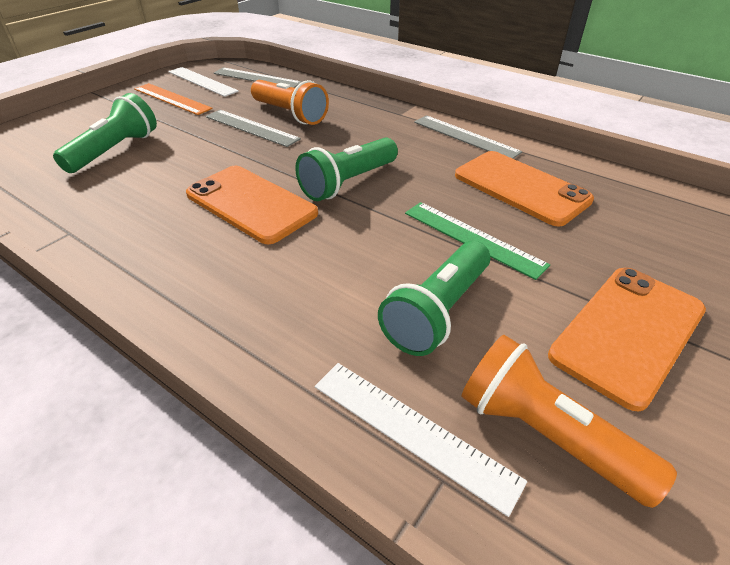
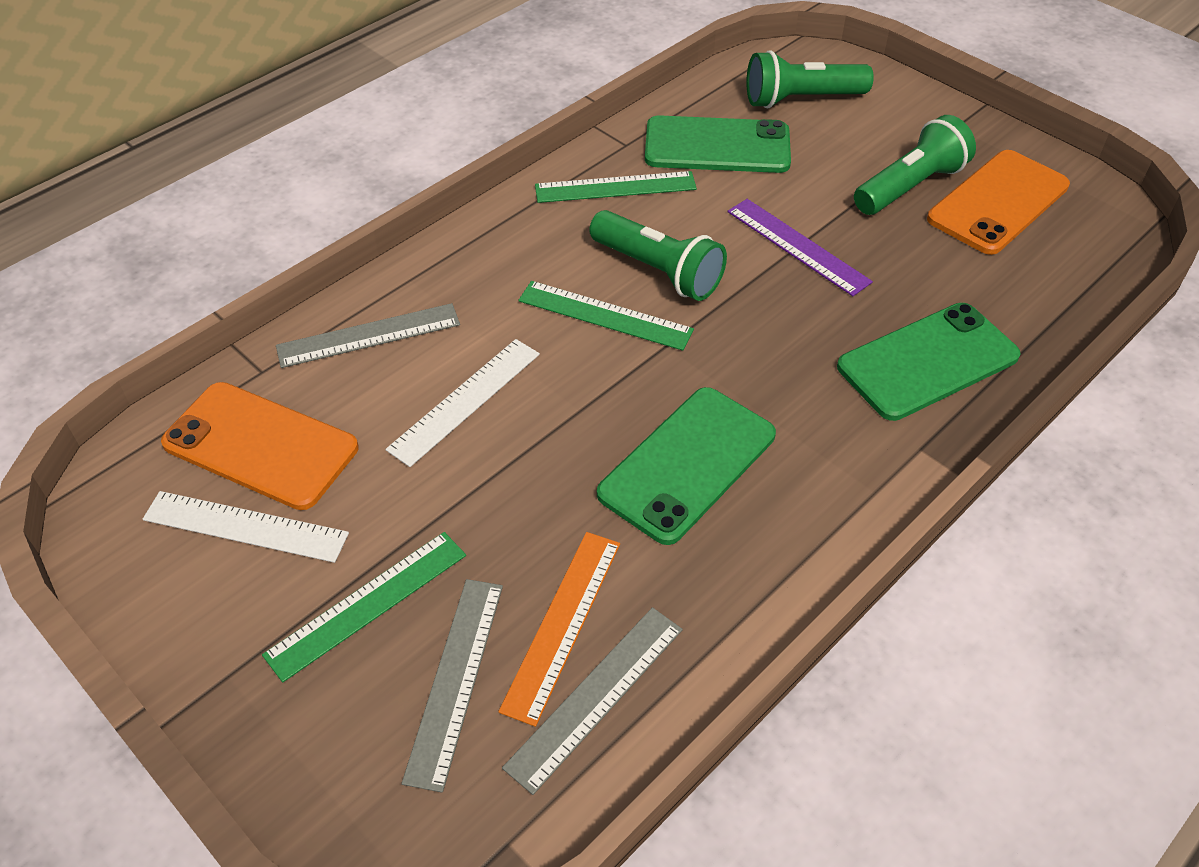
green phone: none = 0 -> [597,387,776,545] [645,115,791,173] [837,303,1021,421] = 3
green ruler: [405,202,550,280] = 1 -> [262,532,466,682] [518,281,694,351] [535,171,697,203] = 3
orange flashlight: [251,80,329,125] [462,335,677,508] = 2 -> none = 0
orange phone: [186,166,318,244] [455,151,594,227] [548,268,706,412] = 3 -> [161,382,358,510] [927,150,1070,255] = 2
purple ruler: none = 0 -> [728,199,873,296] = 1

